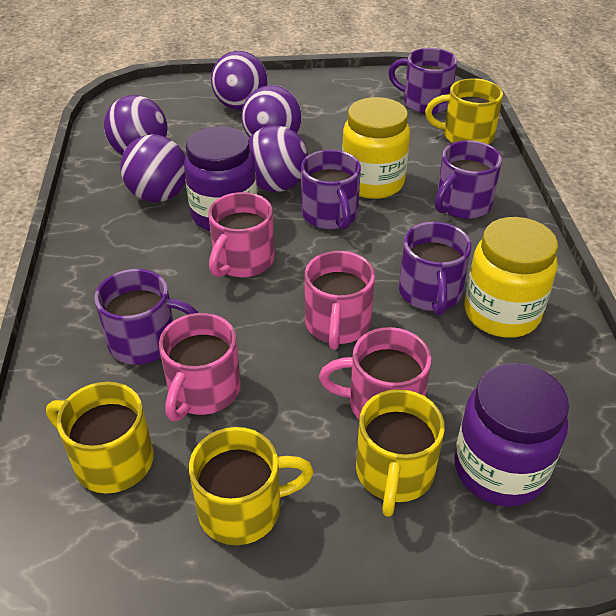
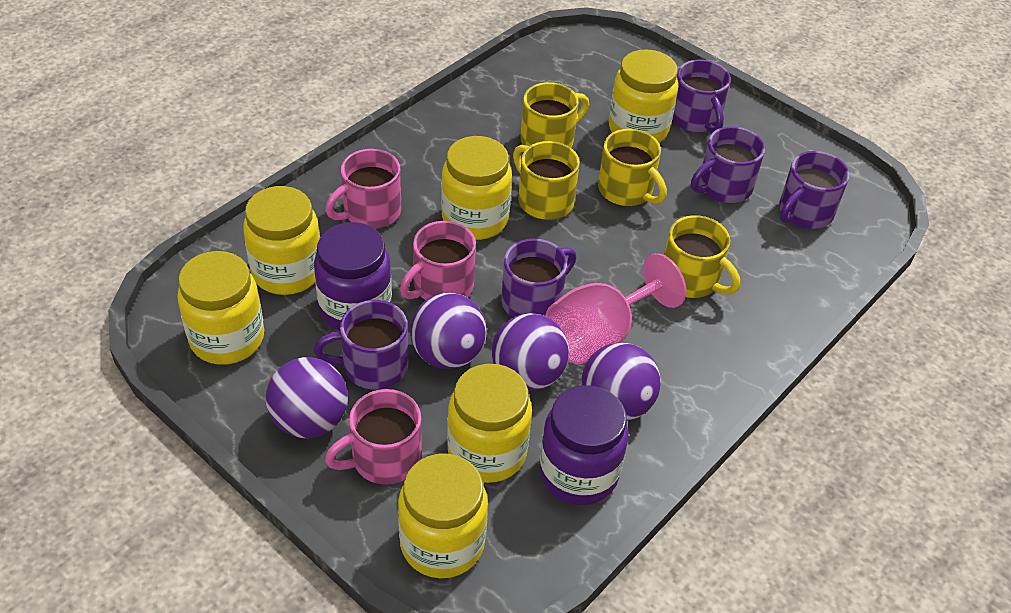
pink goblet: none = 0 -> [546,253,686,364] = 1
pink mug: [159,313,241,421] [208,192,274,277] [305,251,375,350] [319,327,431,419] = 4 -> [325,149,401,229] [325,389,422,485] [400,221,476,300] = 3
purple ball: [104,95,168,155] [120,135,186,202] [211,51,268,110] [241,85,302,138] [248,125,308,192] = 5 -> [266,357,348,438] [410,292,487,369] [492,313,569,390] [582,342,661,421] = 4
yellow jar: [342,97,410,199] [464,217,558,338] = 2 -> [177,251,264,365] [243,186,320,295] [398,454,488,578] [441,136,512,240] [447,364,532,483] [609,49,678,142] = 6

